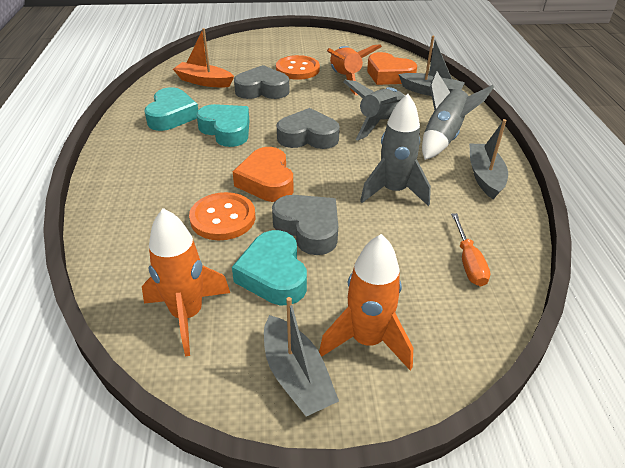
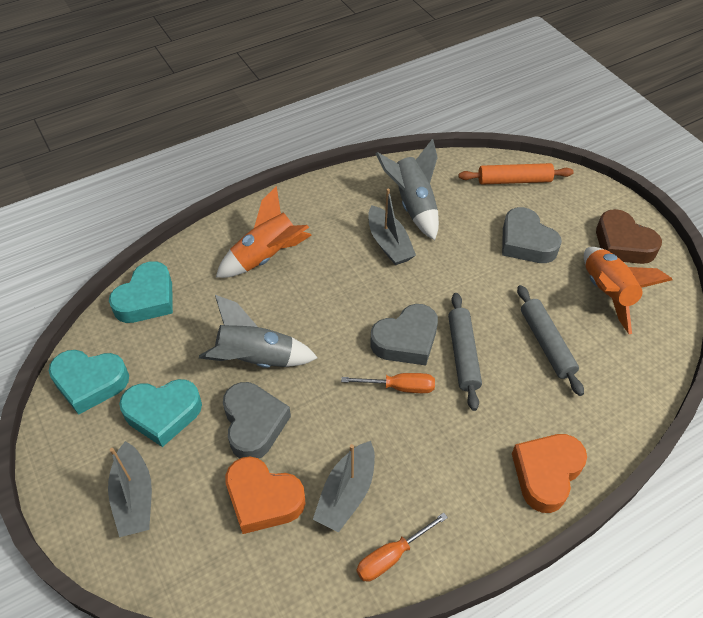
brown heart: none = 0 -> [596,209,662,264] = 1
grey rocket: [343,80,405,141] [360,94,431,206] [422,71,494,160] = 3 -> [199,295,318,368] [376,139,439,240] = 2
grey rolling pin: none = 0 -> [448,293,482,411] [517,285,584,396] = 2
orange boat: [173,28,234,88] = 1 -> none = 0
orange button: [189,192,255,240] [276,55,320,80] = 2 -> none = 0
orange rocket: [142,208,230,356] [319,234,413,370] [327,44,382,95] = 3 -> [216,186,312,278] [584,247,672,334] = 2
orange rolling pin: none = 0 -> [459,163,574,185] = 1
orange screwdriver: [451,213,490,286] = 1 -> [341,373,435,393] [356,513,448,582] = 2

